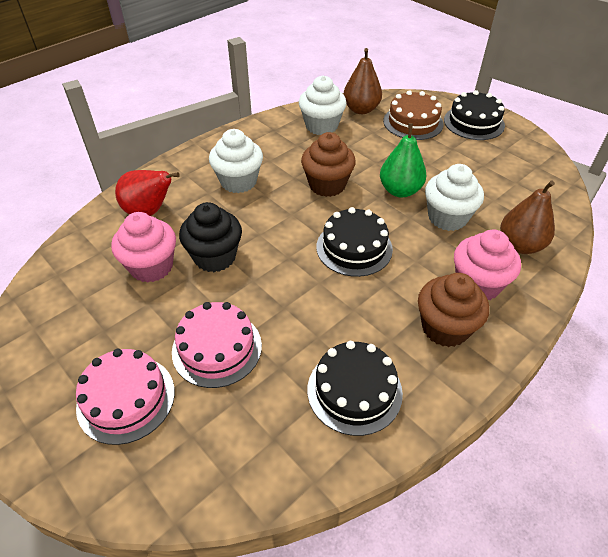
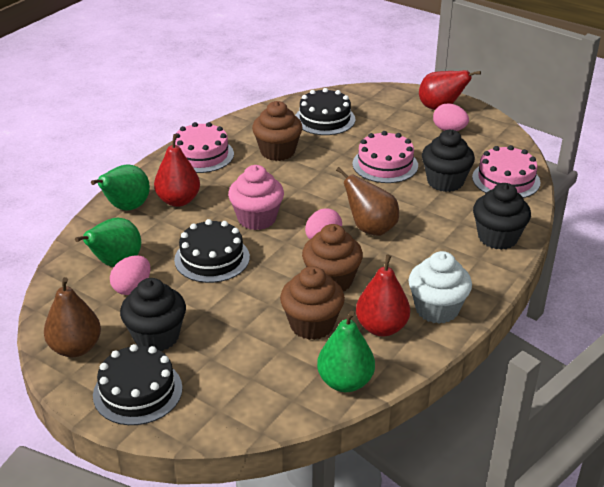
black cupcake: [179,202,242,272] = 1 -> [120,278,186,351] [422,130,475,192] [473,183,531,250] = 3
brown cake: [383,90,444,140] = 1 -> none = 0
brown cupcake: [301,132,356,197] [418,273,489,347] = 2 -> [252,101,303,161] [280,266,345,340] [302,224,363,291] = 3
green pear: [380,123,426,197] = 1 -> [75,217,141,267] [91,164,150,211] [317,311,375,392] = 3
pink cake: [76,349,175,445] [172,302,262,388] = 2 -> [175,122,234,173] [353,131,418,183] [472,145,540,198] = 3
pink cupcake: [111,212,176,283] [454,230,521,300] = 2 -> [228,165,284,230] = 1
pink egg: none = 0 -> [110,255,150,295] [305,208,342,239] [433,104,469,131] = 3
red pear: [115,170,180,216] = 1 -> [154,134,200,207] [356,255,410,336] [419,70,481,110] = 3
white cupcake: [209,129,263,193] [299,75,347,135] [425,164,484,231] = 3 -> [408,251,472,324] = 1

